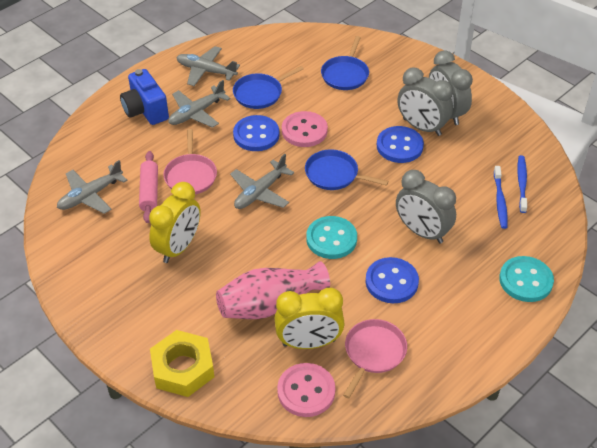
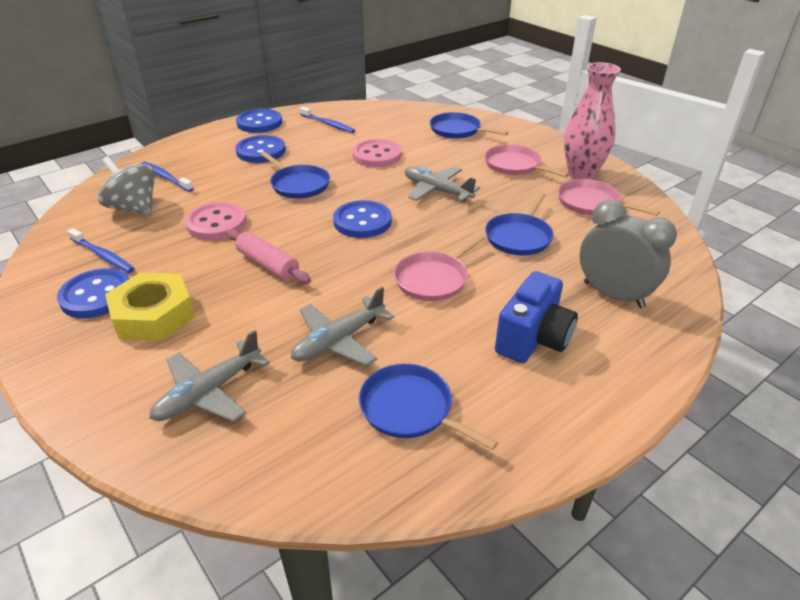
blue button: [233,115,279,151] [366,257,419,303] [377,126,424,163] = 3 -> [57,268,130,318] [235,135,286,163] [236,109,282,133] [333,200,392,238] = 4
blue pan: [233,66,304,109] [305,149,388,190] [321,36,369,90] = 3 -> [261,152,330,199] [359,364,498,450] [430,112,508,139] [485,192,554,255] = 4
blue toothbrush: [494,166,508,229] [517,155,527,213] = 2 -> [67,228,135,273] [141,162,194,192] [299,107,355,133] = 3
grey clock: [396,170,456,244] [397,68,453,136] [429,50,473,125] = 3 -> [579,199,677,308] = 1
grey plane: [57,160,128,214] [168,80,230,128] [176,46,240,86] [230,154,294,209] = 4 -> [149,330,270,422] [291,287,394,366] [405,166,480,201] = 3
grey spinning top: none = 0 -> [98,156,155,216] = 1
pink pan: [163,129,217,194] [343,319,407,398] = 2 -> [394,234,485,301] [485,144,569,177] [558,179,660,216] = 3
turquoise button: [306,216,357,259] [499,256,554,302] = 2 -> none = 0
yellow clock: [149,182,201,263] [275,288,345,349] = 2 -> none = 0

